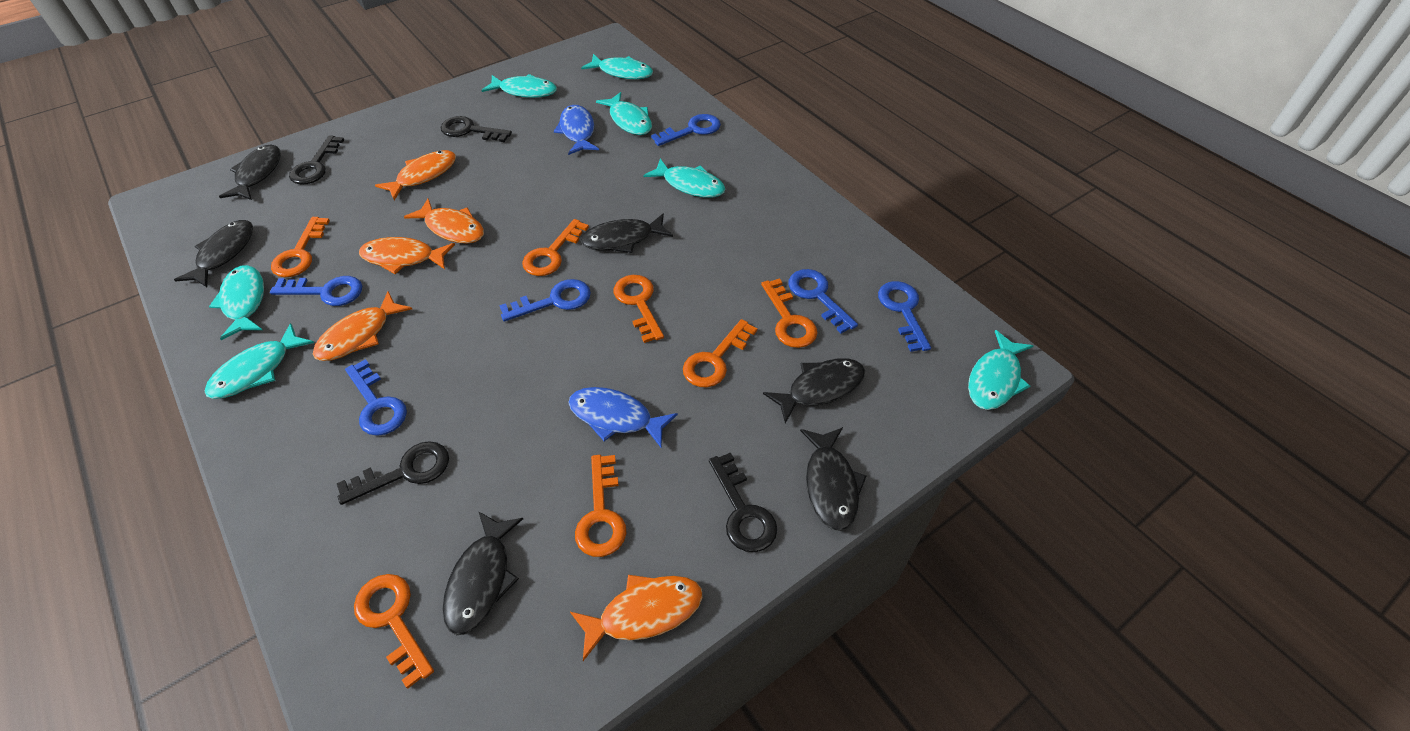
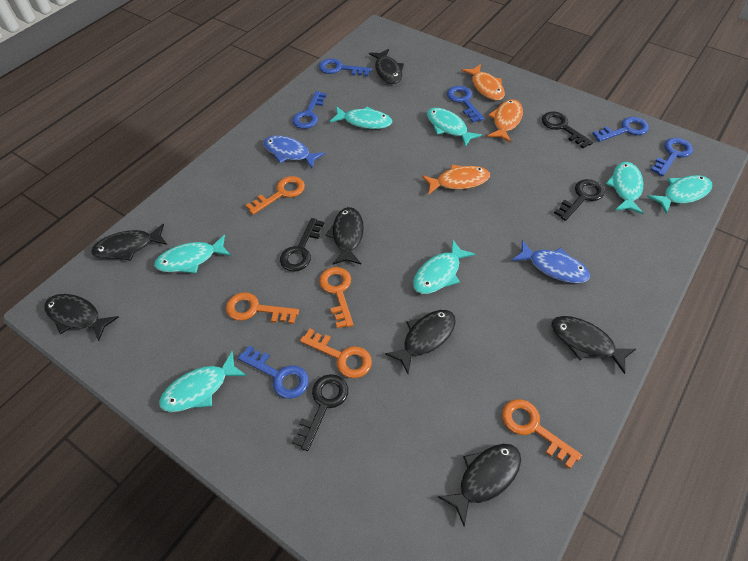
black fish: [174,220,253,287] [219,145,281,200] [443,511,523,635] [581,213,673,253] [763,358,865,424] [800,427,866,531] = 6 -> [45,294,119,341] [91,224,167,261] [325,207,364,264] [369,49,404,84] [385,310,456,374] [438,444,521,526] [551,316,636,374] = 7
orange fish: [313,291,412,361] [359,237,455,274] [375,150,456,200] [404,199,484,244] [570,575,703,661] = 5 -> [422,165,490,195] [461,64,505,101] [487,99,523,143] = 3
orange key: [271,217,330,277] [354,574,434,689] [522,219,589,276] [575,455,627,557] [614,275,664,343] [683,319,757,387] [761,278,817,348] = 7 -> [226,292,299,324] [246,176,305,215] [300,328,372,378] [319,267,353,329] [502,399,582,469] = 5

